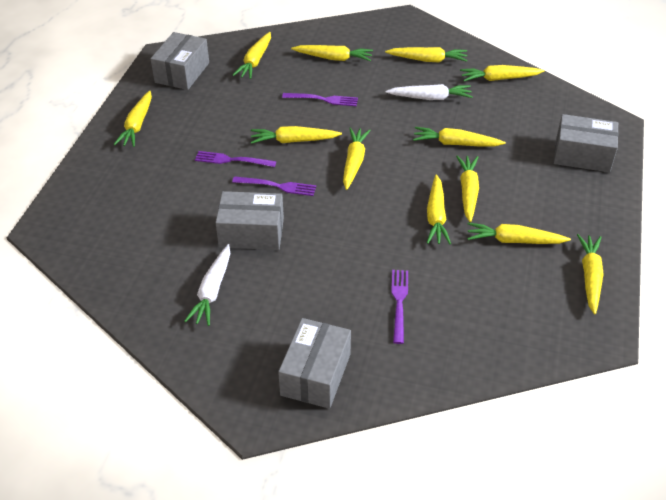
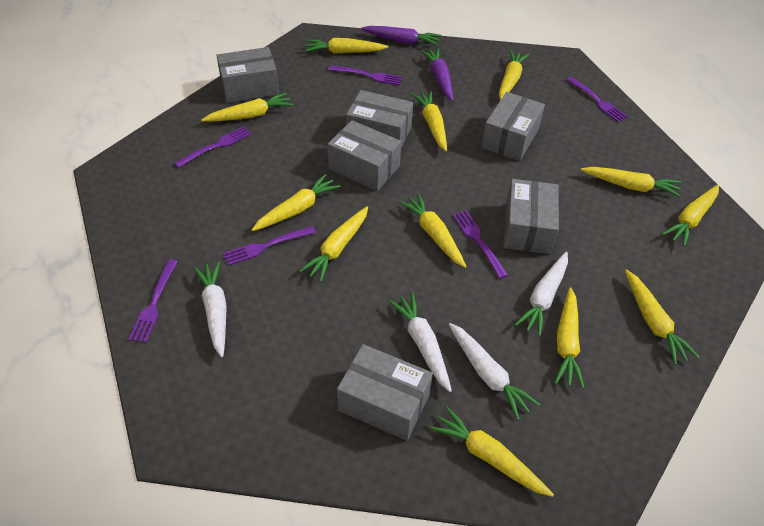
grey box: [150,32,209,90] [215,191,284,250] [278,318,351,409] [554,114,618,172] = 4 -> [216,47,279,103] [328,120,401,191] [337,344,433,441] [346,90,413,148] [481,92,545,161] [503,179,559,254] = 6
purple carrot: none = 0 -> [361,26,441,46] [420,48,453,101] = 2
purple fork: [195,151,276,167] [232,176,316,196] [282,93,358,106] [391,270,408,344] = 4 -> [128,259,178,343] [174,126,251,168] [223,226,316,266] [328,65,403,85] [452,210,508,279] [566,77,628,122] = 6
white carrot: [184,244,230,326] [385,84,473,100] = 2 -> [193,261,227,357] [389,292,452,392] [449,323,540,420] [514,252,568,336] = 4

